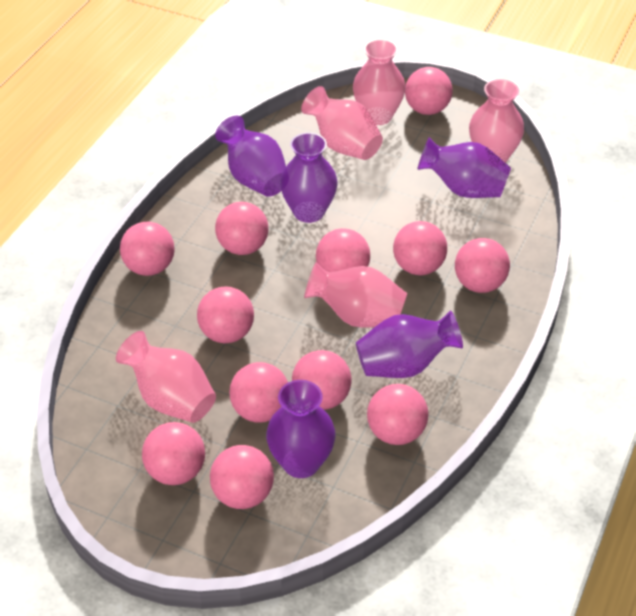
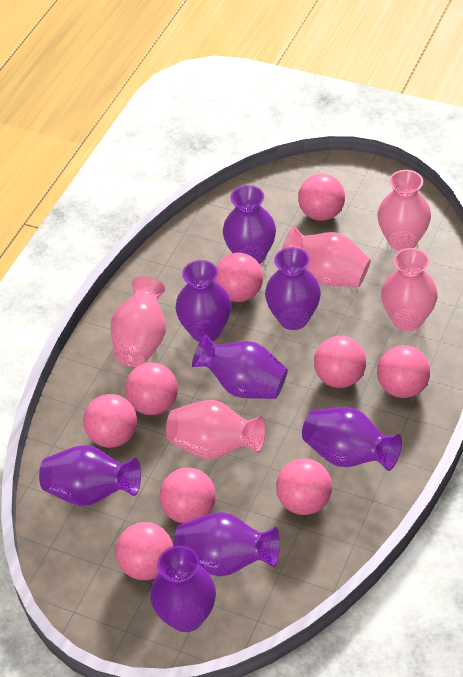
pink ball: [120,222,175,276] [142,422,205,485] [197,286,254,344] [210,445,274,509] [215,202,268,255] [229,362,288,423] [292,350,352,410] [316,228,370,272] [367,384,428,445] [393,221,447,275] [405,67,453,115] [455,238,510,293] = 12 -> [83,394,137,448] [115,522,173,580] [125,362,178,415] [160,467,216,524] [214,253,263,302] [276,459,332,515] [298,174,345,221] [314,336,366,388] [377,345,430,398] = 9
purple vase: [215,116,286,197] [266,380,336,478] [280,132,338,223] [356,310,463,378] [417,137,511,198] = 5 -> [39,445,141,506] [150,546,216,632] [174,512,280,577] [176,260,231,342] [192,334,288,399] [223,185,276,264] [265,247,321,330] [302,407,402,471] = 8

